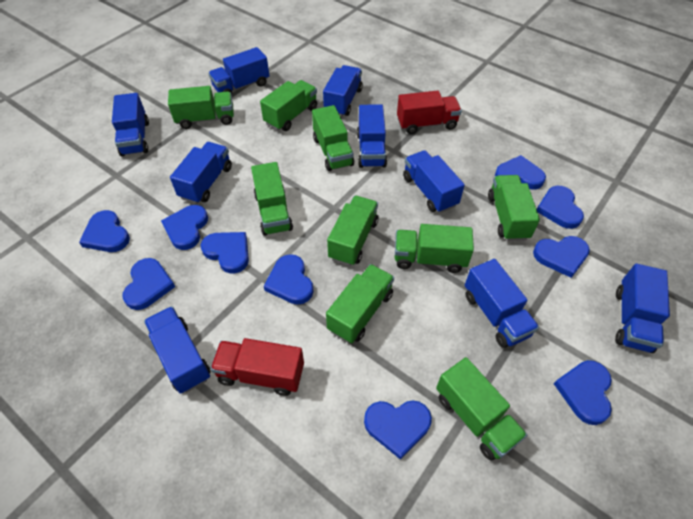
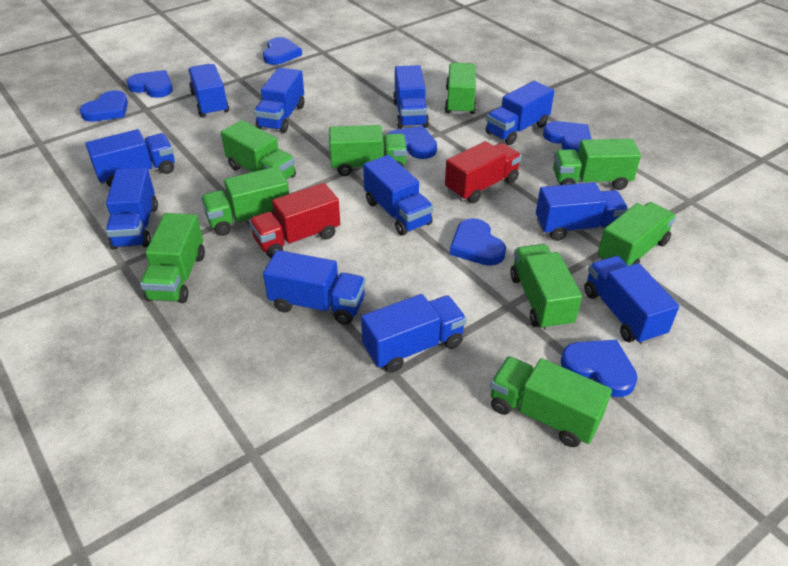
blue heart: [79,210,130,252] [122,258,175,310] [161,205,208,250] [201,232,249,274] [264,254,314,305] [364,400,432,460] [495,155,546,189] [533,236,590,278] [537,186,584,229] [554,360,612,425] = 10 -> [79,90,128,122] [127,70,173,98] [263,37,302,65] [388,126,437,159] [449,218,506,266] [543,121,591,153] [561,340,638,397] = 7
blue truck: [112,93,149,156] [144,306,211,394] [170,142,232,204] [208,47,269,94] [323,65,363,117] [357,104,387,168] [403,150,465,213] [465,259,539,348] [615,264,670,353] = 9 -> [85,129,175,187] [106,167,158,250] [188,64,229,117] [254,68,304,133] [263,250,366,325] [361,294,467,372] [363,155,433,236] [393,65,429,129] [486,81,554,145] [536,182,628,241] [584,256,679,345] = 11

